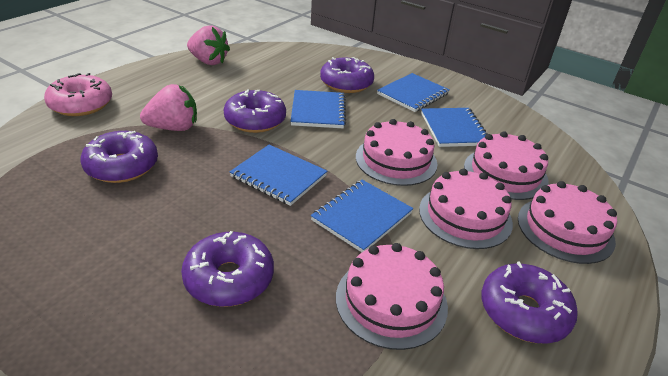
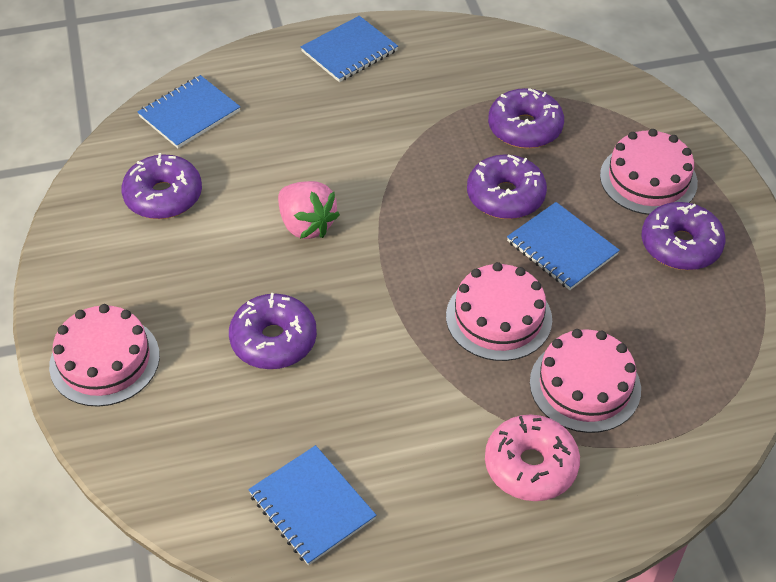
blue notebook: [230,145,327,206] [291,90,346,128] [311,180,413,252] [377,73,450,112] [421,108,488,147] = 5 -> [138,75,240,148] [248,445,377,566] [301,16,398,82] [507,202,620,290] = 4
pink cake: [336,243,448,350] [356,119,437,186] [419,169,513,249] [464,131,548,200] [518,181,617,264] = 5 -> [49,304,160,407] [446,262,552,361] [530,329,641,433] [600,129,698,215] = 4
pink strawberry: [140,84,197,131] [187,25,230,65] = 2 -> [278,181,340,239] = 1

